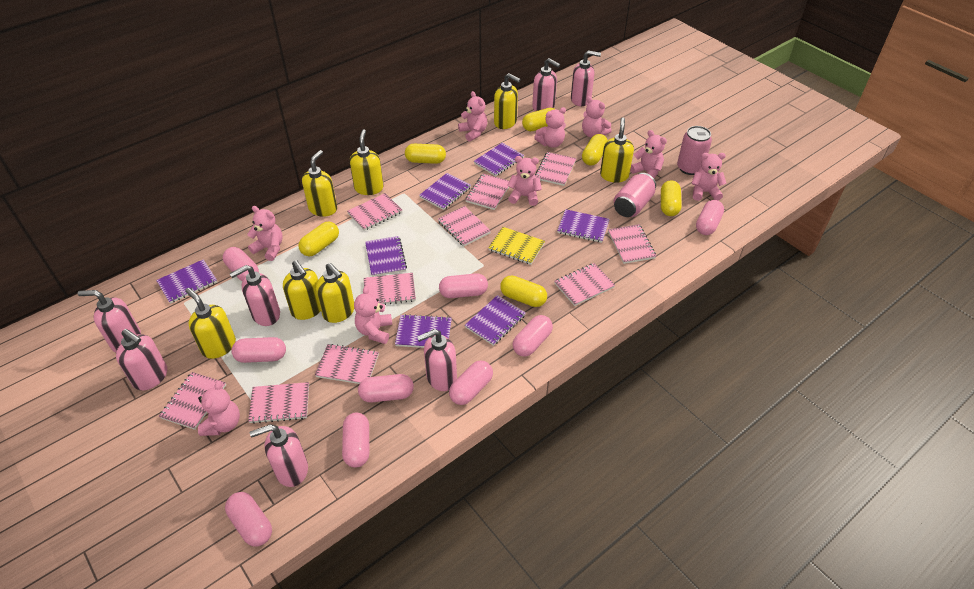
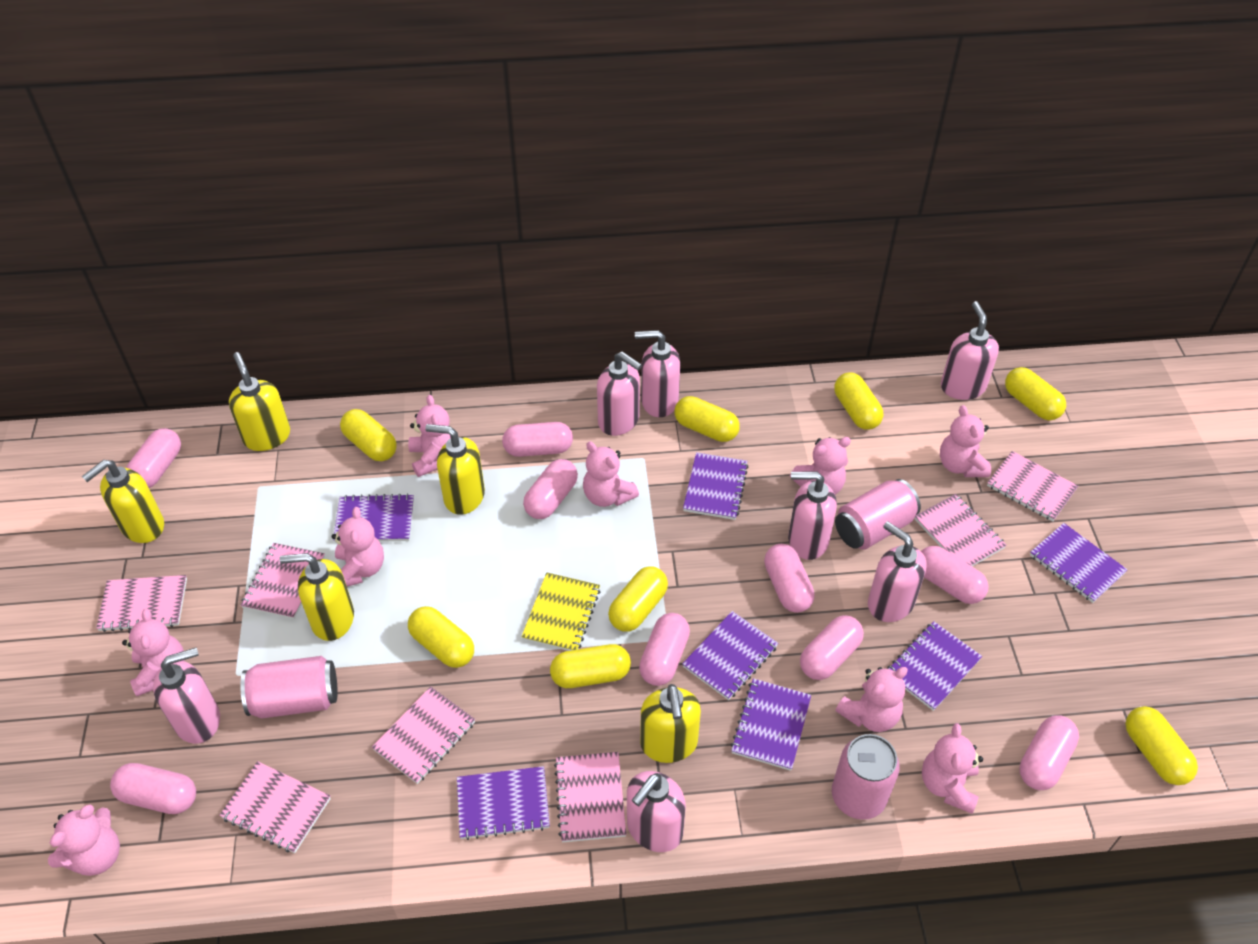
pink can: [614,173,656,217] [677,126,712,175] = 2 -> [240,656,338,718] [832,734,900,820] [835,479,921,550] = 3
pink notebook: [159,372,226,430] [248,382,309,424] [315,344,379,384] [347,193,402,231] [364,273,416,305] [438,206,491,246] [465,174,509,210] [535,152,576,186] [554,263,615,306] [608,224,656,264] = 10 -> [96,575,187,632] [219,761,331,853] [241,543,325,619] [372,686,475,784] [554,752,626,842] [915,494,1006,566] [987,451,1078,521] = 7
yellow capsule: [298,222,339,256] [405,144,446,164] [500,275,547,307] [522,108,554,131] [582,134,608,166] [661,180,682,216] = 6 -> [340,409,397,461] [408,606,474,668] [550,644,631,688] [608,566,668,632] [674,396,740,442] [834,372,883,430] [1005,367,1066,420] [1125,706,1198,785] = 8
yellow soap dispenser: [185,288,236,359] [283,260,321,320] [302,150,337,217] [316,263,354,323] [350,129,383,195] [494,73,521,129] [600,118,634,183] = 7 -> [82,460,164,543] [229,352,290,451] [279,553,354,641] [425,424,485,515] [640,684,701,763] = 5

